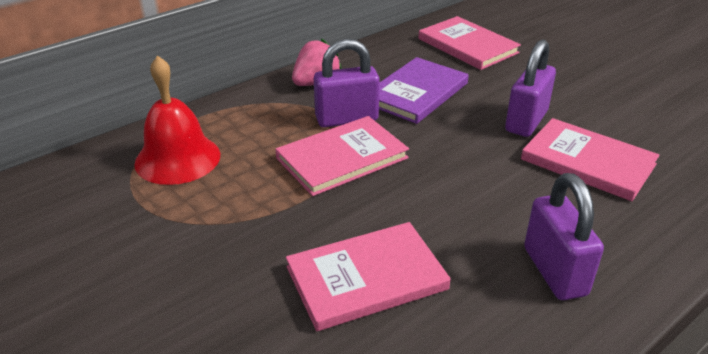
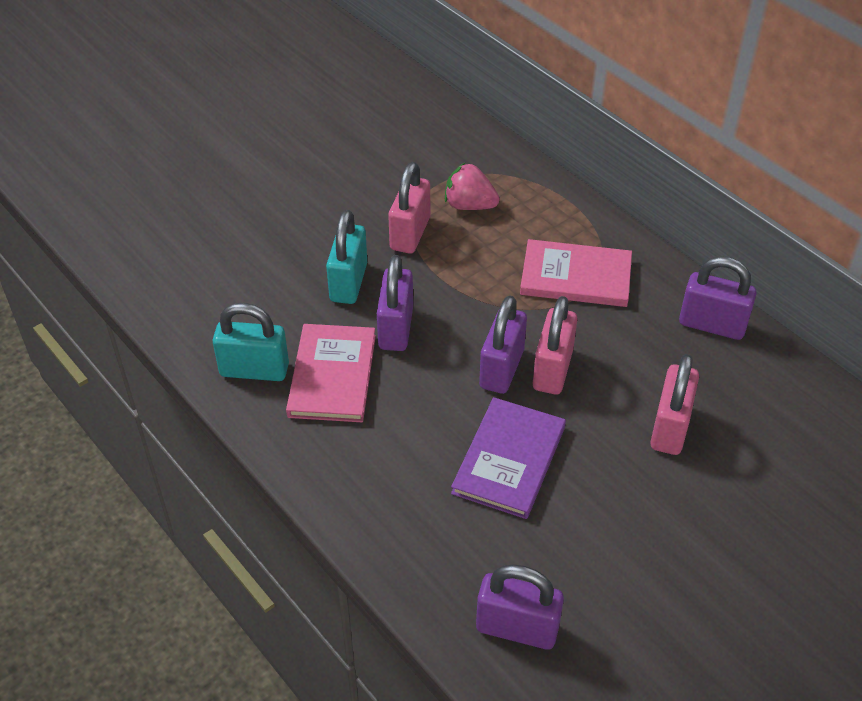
pink book: [275,116,409,196] [286,222,451,331] [419,16,521,70] [521,118,660,201] = 4 -> [286,324,376,422] [520,239,632,307] = 2
pink padlock: none = 0 -> [388,162,430,254] [533,296,577,394] [650,354,699,455] = 3
purple padlock: [314,39,380,127] [505,39,556,137] [524,173,604,300] = 3 -> [377,255,413,351] [476,564,564,650] [479,296,527,394] [679,256,757,340] = 4
red bell: [134,55,220,185] = 1 -> none = 0
turquoise padlock: none = 0 -> [213,303,289,381] [326,210,367,304] = 2

